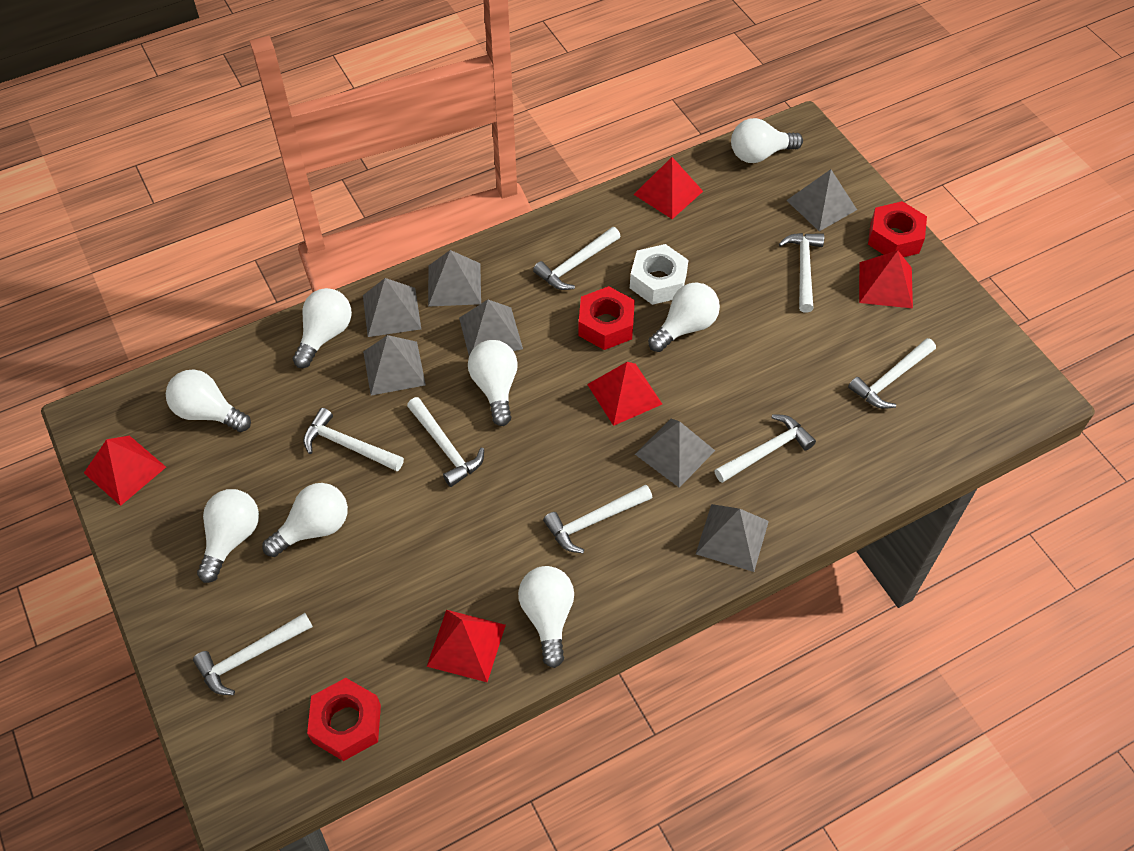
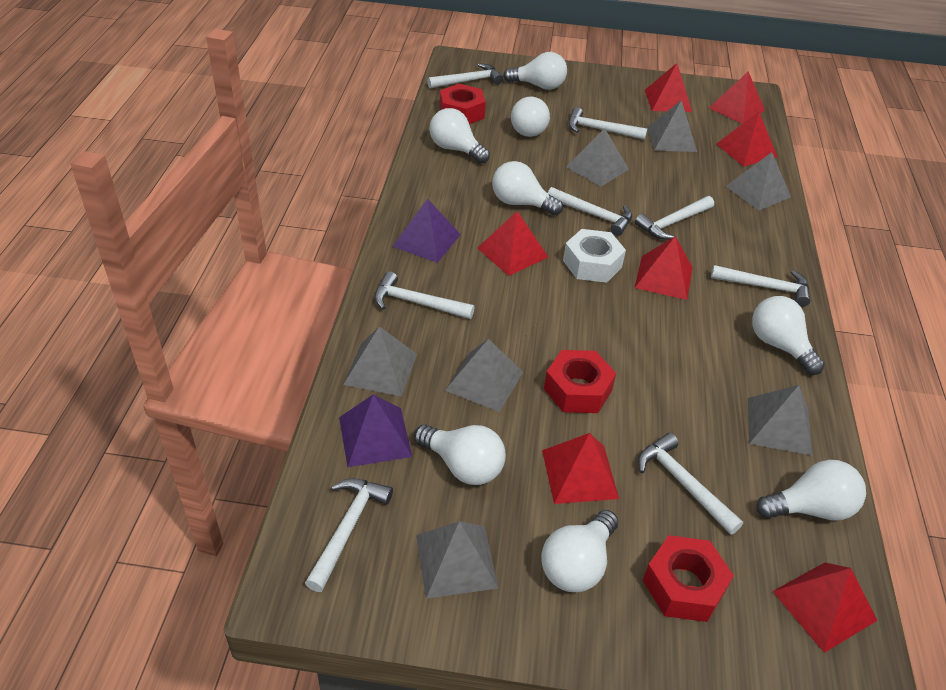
purple pyramid: none = 0 -> [339,395,412,467] [392,198,461,263] = 2
red pyramid: [84,435,166,506] [427,610,506,682] [587,362,662,426] [633,157,703,219] [859,250,913,308] = 5 -> [478,211,548,276] [542,433,619,504] [634,236,693,300] [645,63,692,112] [709,71,765,124] [716,112,777,167] [773,562,877,653] = 7

